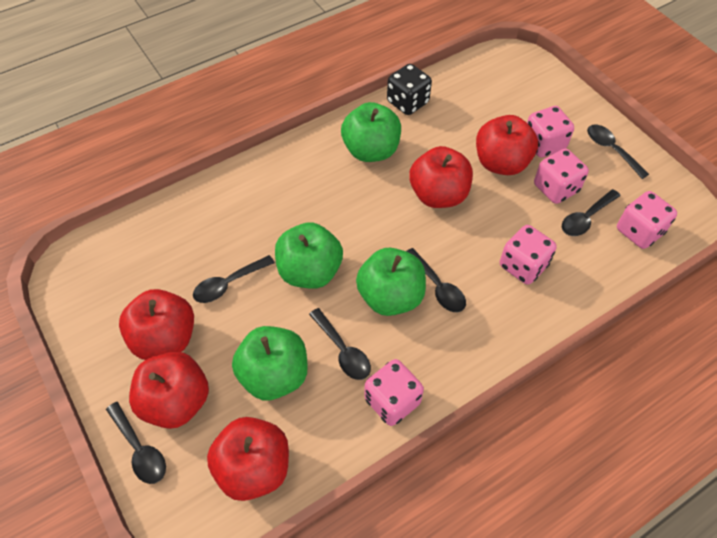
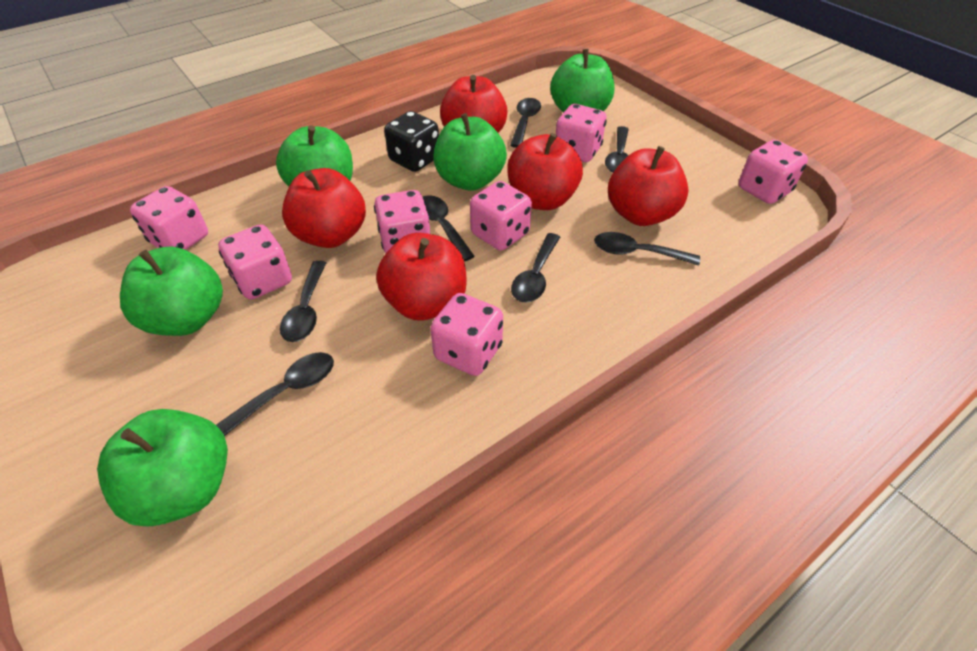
black spoon: [106,402,166,484] [193,255,275,303] [309,308,371,380] [406,248,466,312] [562,189,620,236] [587,125,649,179] = 6 -> [216,352,334,436] [280,261,326,342] [423,195,475,261] [510,98,541,148] [511,233,560,303] [594,232,700,266] [605,126,629,173] = 7
green apple: [232,326,308,400] [275,222,343,289] [341,102,401,162] [356,248,426,316] = 4 -> [97,409,228,526] [120,247,223,336] [276,125,353,187] [434,113,507,191] [550,49,615,113] = 5
pink dice: [364,359,424,426] [500,225,557,284] [527,106,574,158] [534,149,589,204] [617,191,677,249] = 5 -> [130,186,208,250] [218,225,292,299] [374,190,430,253] [430,293,503,376] [470,181,532,251] [556,104,607,162] [739,140,808,204] = 7

